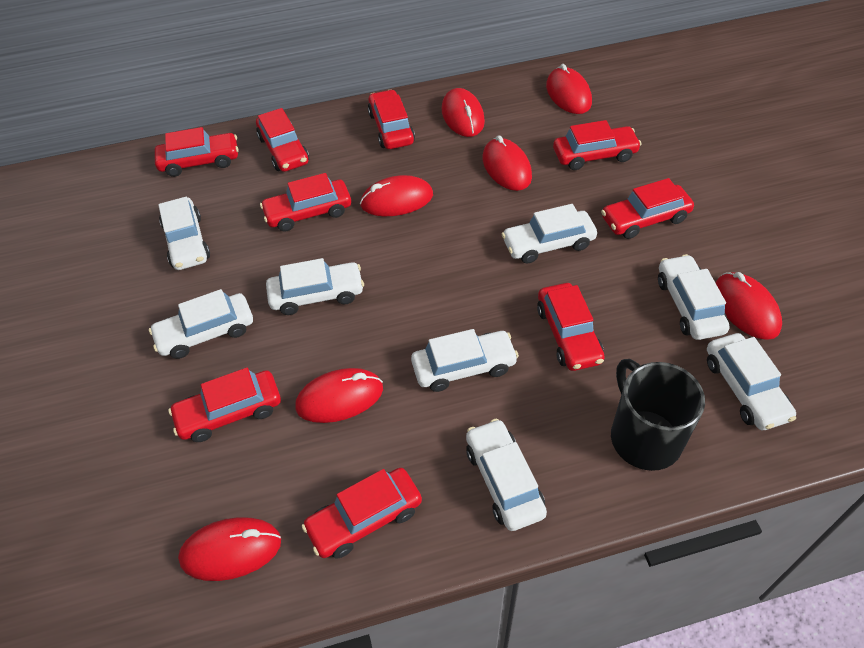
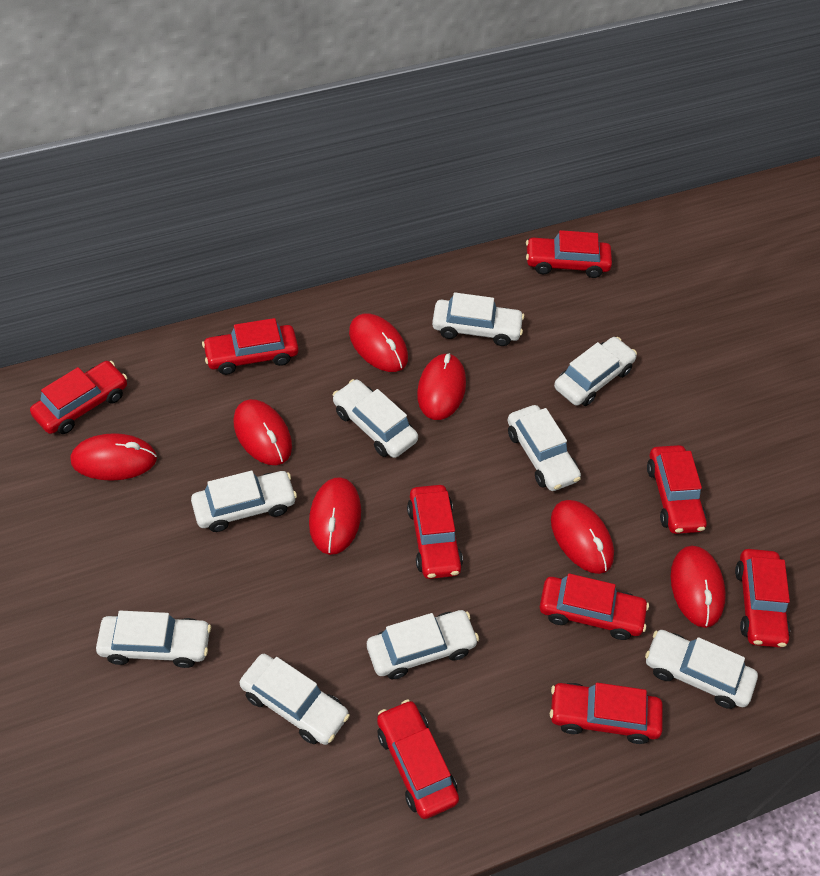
black mug: [611,359,705,471] = 1 -> none = 0
white car: [149,289,253,359] [158,197,210,270] [266,258,364,315] [411,329,519,392] [466,419,547,531] [502,204,597,263] [658,254,730,340] [707,333,796,430] = 8 -> [96,611,211,668] [191,471,297,532] [240,654,350,745] [333,379,418,458] [367,610,479,679] [432,292,524,346] [508,405,581,491] [554,337,637,406] [645,630,758,709] = 9

